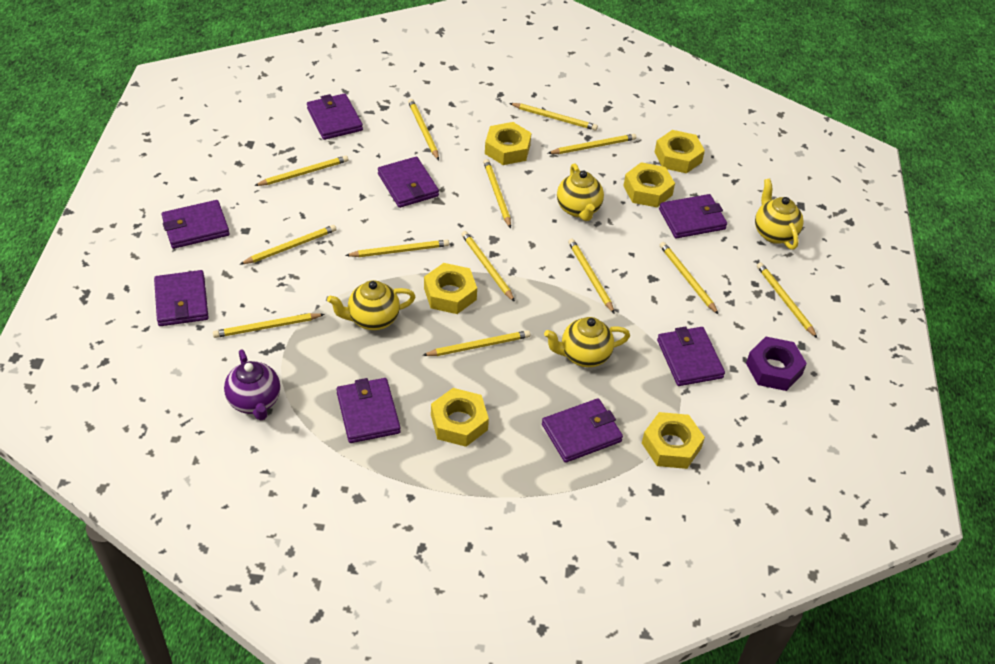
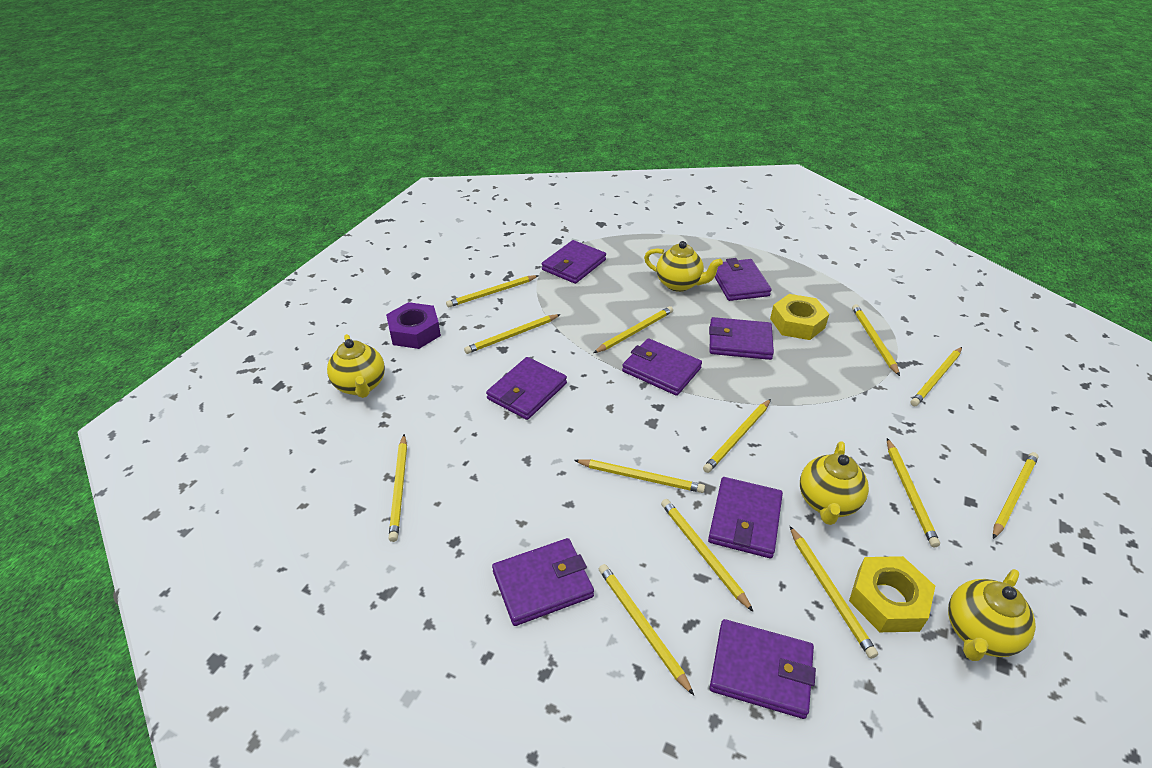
purple teapot: [224,349,280,420] = 1 -> none = 0
yellow nut: [424,263,477,314] [431,388,489,447] [485,122,531,165] [623,162,675,207] [642,412,705,469] [655,130,705,173] = 6 -> [770,294,829,340] [849,556,935,632] = 2

